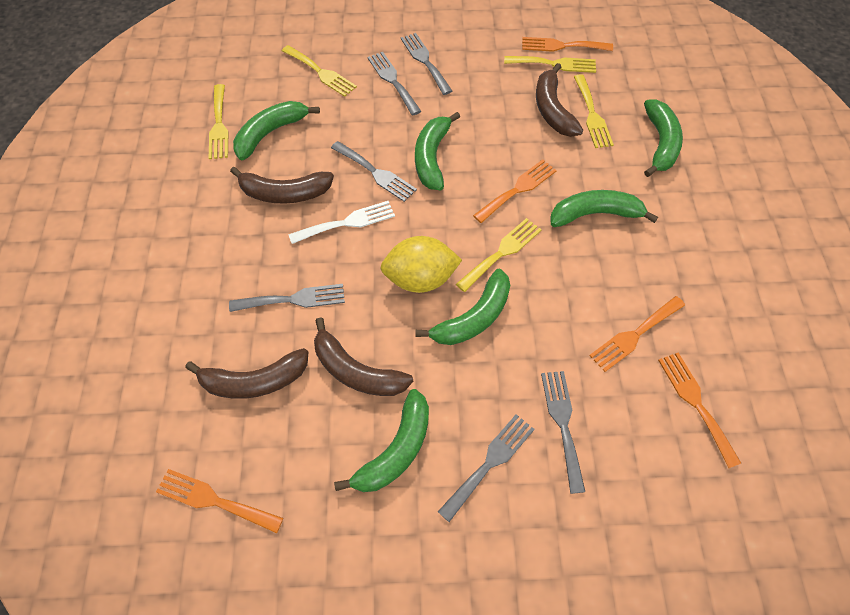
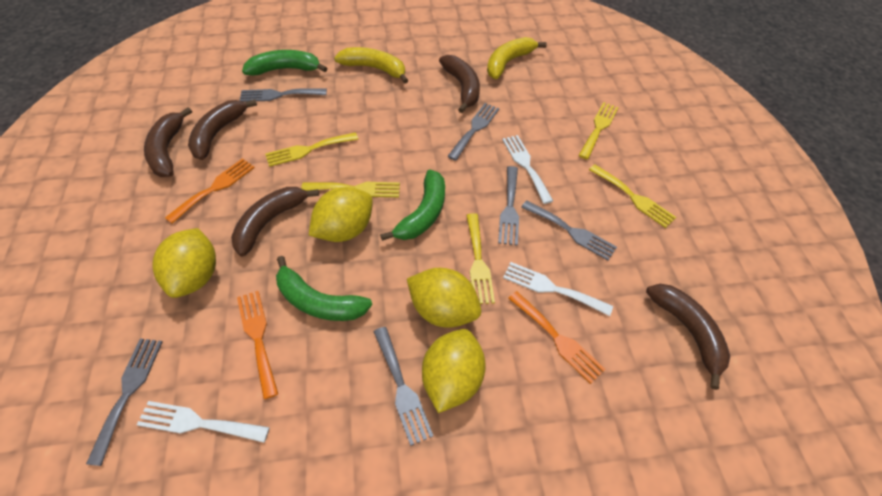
brown banana: [185,348,308,399] [230,167,334,204] [314,317,413,396] [536,63,583,137] = 4 -> [144,107,192,177] [188,99,257,160] [231,187,319,257] [439,55,480,113] [646,284,730,390] = 5
green banana: [233,101,320,161] [334,389,429,492] [415,112,460,190] [416,268,510,345] [550,190,658,227] [644,99,683,177] = 6 -> [242,50,327,76] [276,256,372,321] [380,169,445,241] = 3
orange fork: [156,469,283,533] [473,159,557,223] [522,37,613,52] [589,296,685,372] [658,352,741,468] = 5 -> [165,158,255,224] [237,291,278,399] [508,291,605,384] = 3
white fork: [288,201,395,244] = 1 -> [137,401,270,443] [502,135,553,204] [503,262,613,316] = 3
yellow banana: none = 0 -> [334,47,409,84] [487,37,547,79] = 2
yellow lemon: [380,236,462,293] = 1 -> [152,228,216,298] [309,187,373,242] [407,268,481,328] [422,329,486,413] = 4

